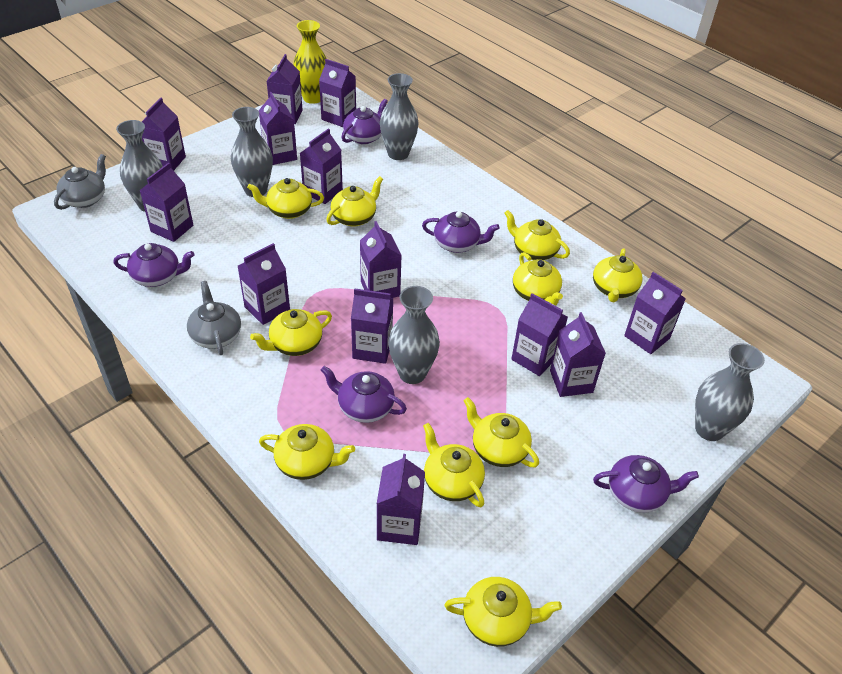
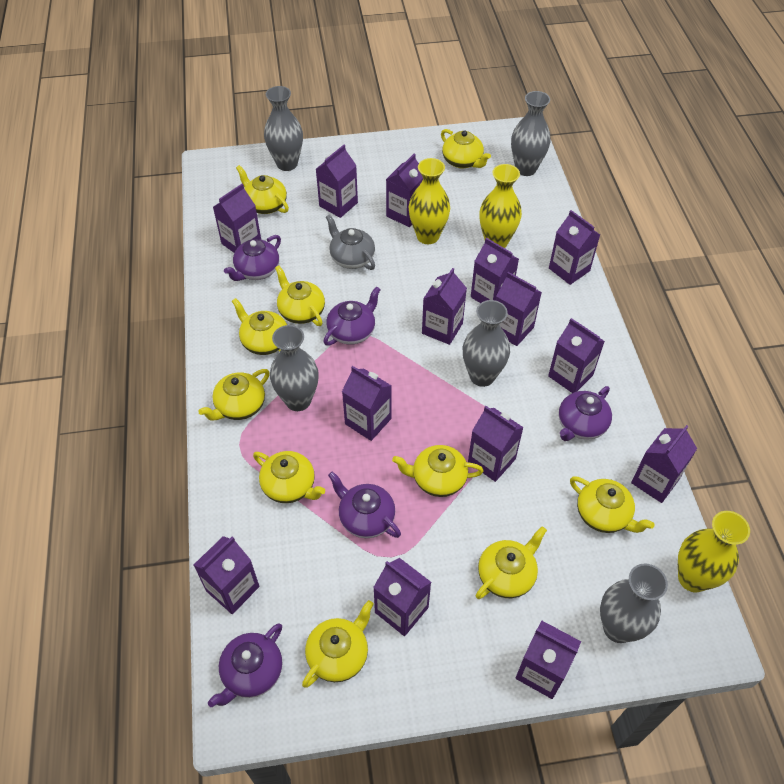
grey teapot: [54,154,106,210] [187,281,241,355] = 2 -> [326,214,375,270] = 1
purple carton: [139,162,193,242] [142,98,186,171] [238,243,290,325] [259,92,297,165] [266,54,303,124] [300,128,343,204] [319,59,356,127] [351,288,393,364] [360,221,402,298] [377,454,425,545] [511,293,568,376] [550,312,606,397] [624,272,686,354] = 13 -> [194,536,259,614] [213,184,261,253] [316,145,358,218] [342,366,392,441] [373,558,431,636] [386,154,423,227] [422,268,467,345] [468,406,524,482] [471,238,519,303] [496,272,542,346] [516,621,581,699] [548,318,605,393] [549,210,600,285] [631,425,697,503] = 14
yellow vase: [293,20,327,104] = 1 -> [409,158,450,244] [479,164,522,248] [678,511,750,592] = 3

